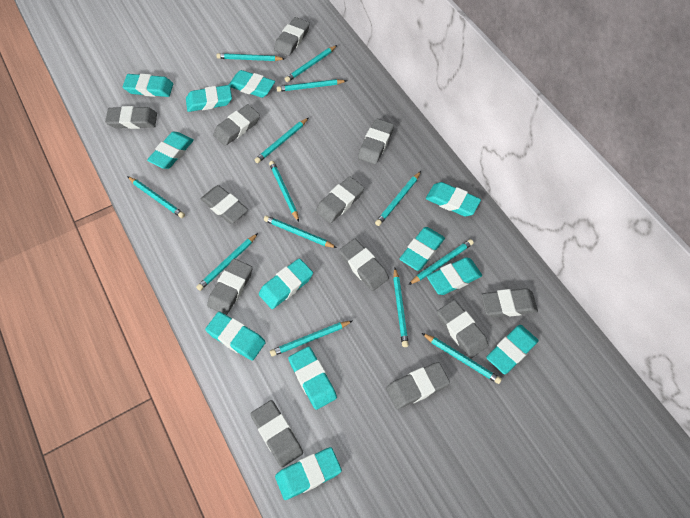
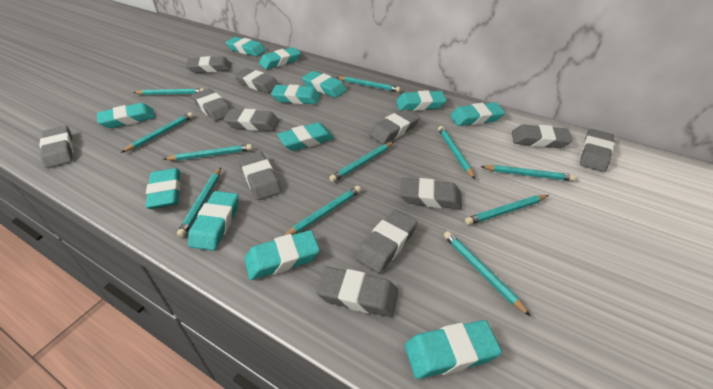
turquoise pencil: [127,176,185,218] [196,233,258,291] [216,53,285,61] [254,118,308,163] [264,216,337,248] [269,161,299,222] [270,321,352,356] [277,79,347,92] [285,45,337,82] [375,171,421,226] [393,268,409,347] [408,239,474,285] [422,333,502,384] = 13 -> [121,112,193,153] [133,88,204,95] [163,144,252,161] [177,167,221,237] [285,186,361,235] [329,142,394,182] [337,76,401,92] [438,126,475,179] [444,231,531,316] [465,195,549,225] [480,165,576,181] = 11

